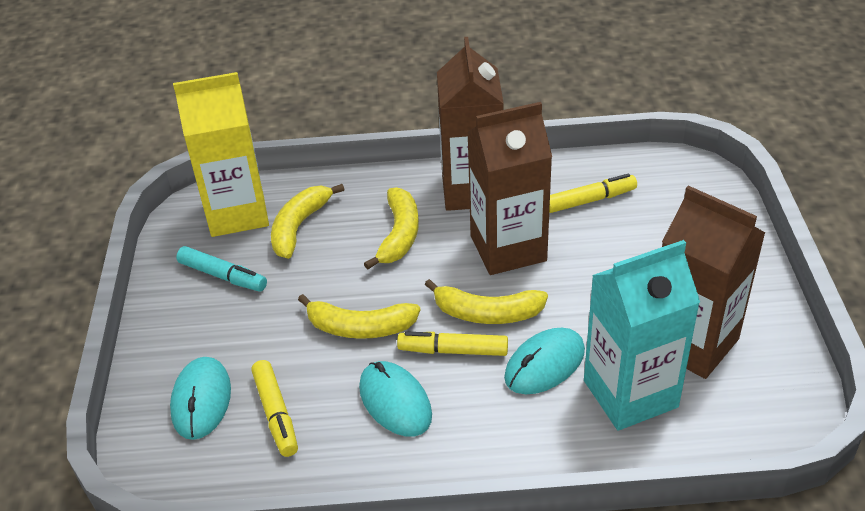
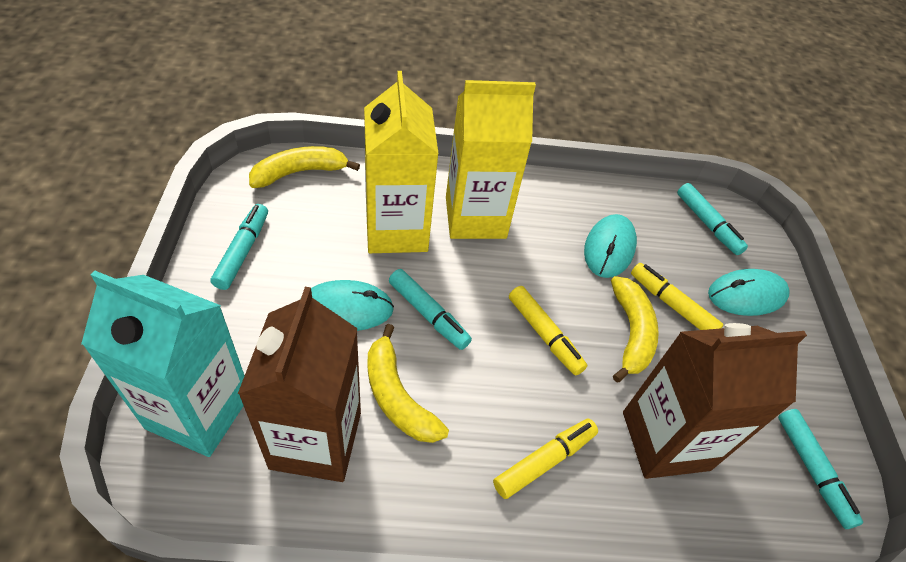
brown carton: [437,37,504,211] [467,102,552,275] [662,185,766,379] = 3 -> [238,287,361,482] [623,323,807,479] = 2
turquoise marker: [176,246,267,292] = 1 -> [211,204,268,290] [389,269,472,350] [677,183,748,255] [778,409,863,529] = 4
yellow banana: [271,184,344,259] [298,294,420,339] [364,187,419,269] [425,279,548,324] = 4 -> [249,146,360,188] [368,324,449,443] [611,276,659,382] = 3
yellow carton: [173,72,269,237] = 1 -> [364,71,439,253] [446,80,536,239] = 2

